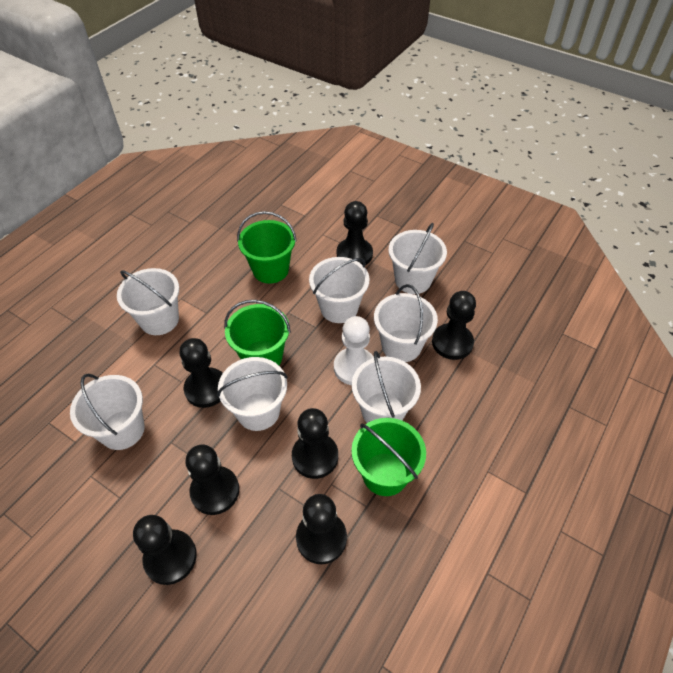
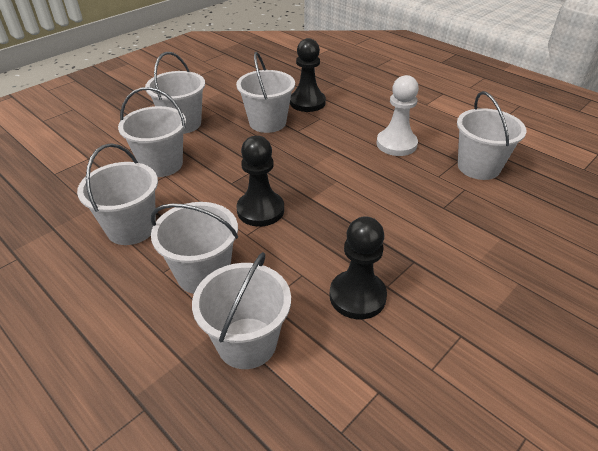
black pawn: [133,515,197,585] [179,338,223,408] [185,444,239,515] [292,408,338,479] [296,494,347,564] [337,201,373,265] [432,291,476,360] = 7 -> [237,136,284,227] [290,38,326,112] [329,216,387,319] = 3
green bucket: [224,300,291,365] [237,211,297,284] [352,418,426,496] = 3 -> none = 0

